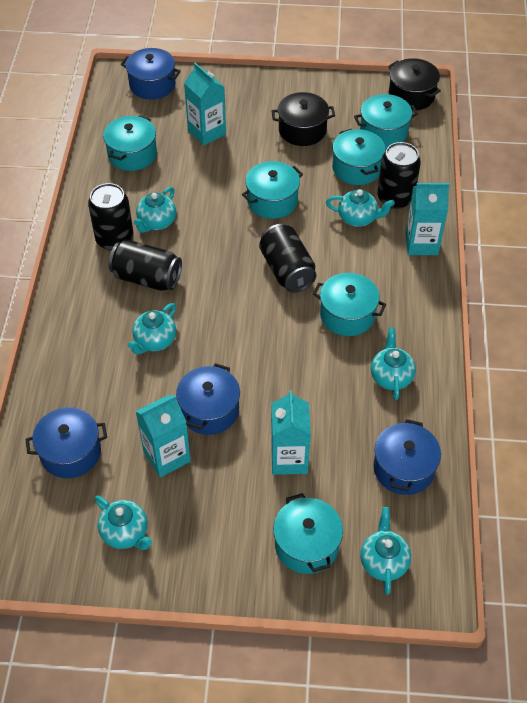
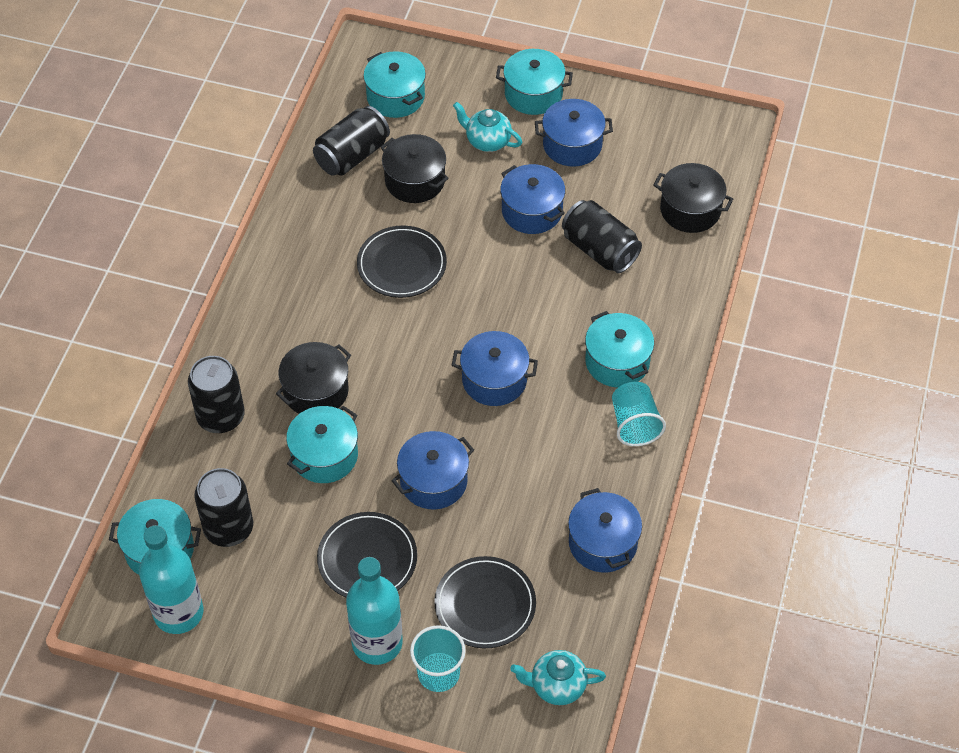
black plate: none = 0 -> [317,512,417,598] [357,226,447,298] [434,556,536,648] = 3
black pot: [272,92,335,146] [388,58,441,110] = 2 -> [276,342,351,414] [381,134,449,203] [653,163,733,233] = 3
blue pot: [25,407,107,478] [121,48,181,99] [176,363,240,435] [373,419,441,495] = 4 -> [392,431,474,510] [452,331,538,406] [500,164,565,234] [535,99,613,167] [568,488,642,573] = 5
turquoise bottle: none = 0 -> [139,525,204,634] [346,557,403,665] = 2
turquoise carton: [136,395,191,478] [184,62,226,146] [271,390,311,475] [406,183,450,255] = 4 -> none = 0
turquoise cup: none = 0 -> [410,625,466,692] [612,382,666,446] = 2
turquoise pot: [103,115,157,171] [242,161,303,219] [273,493,343,574] [313,273,386,336] [332,129,386,185] [354,94,418,148] = 6 -> [109,499,201,575] [286,406,358,483] [363,51,426,118] [496,49,573,115] [585,311,654,387] = 5
turquoise teapot: [95,495,152,550] [128,303,176,355] [134,187,176,233] [326,189,395,227] [360,507,411,595] [371,327,416,400] = 6 -> [453,102,522,152] [510,650,606,705] = 2

